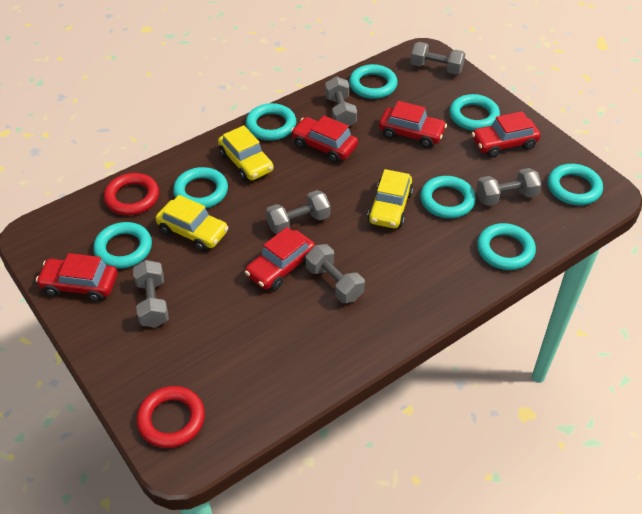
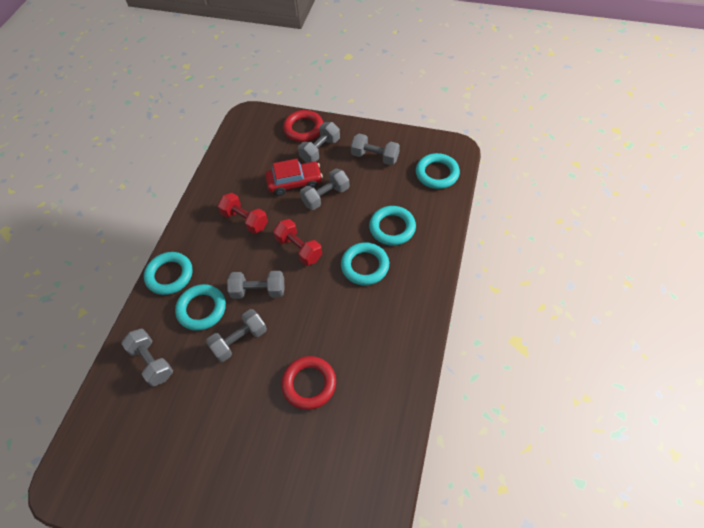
red car: [36,253,118,302] [245,227,315,291] [291,116,358,163] [379,101,447,148] [472,111,541,158] = 5 -> [265,159,323,196] = 1
red dumbbell: none = 0 -> [218,193,268,234] [273,219,322,266] = 2
turquoise ring: [93,222,152,269] [173,167,228,209] [246,103,296,141] [349,64,398,99] [420,176,476,218] [449,94,500,131] [477,223,536,270] [548,164,603,205] = 8 -> [144,252,193,295] [175,284,226,331] [341,242,389,285] [369,206,416,246] [416,153,460,189] = 5
yellow car: [156,195,228,251] [218,125,274,181] [367,169,414,228] = 3 -> none = 0

